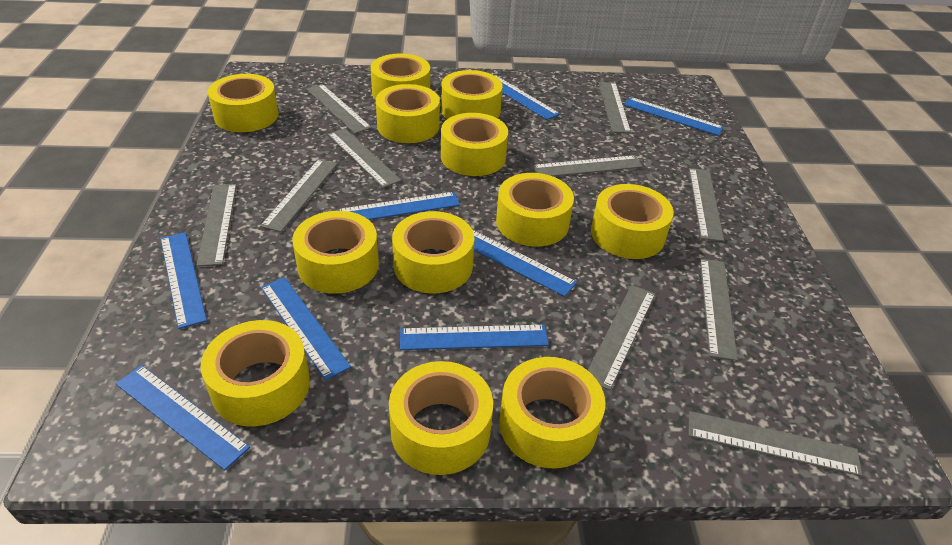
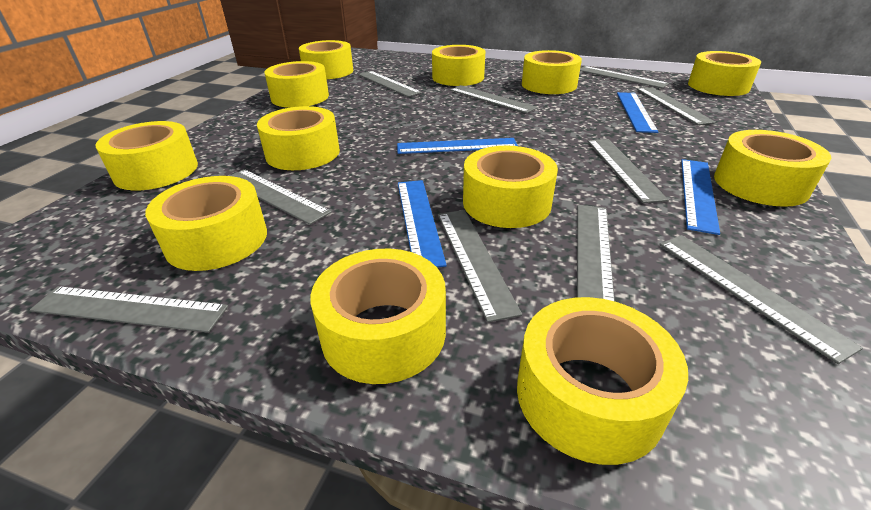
blue ruler: [116,365,250,470] [160,232,207,329] [261,277,351,380] [337,192,460,220] [400,324,549,350] [473,230,577,297] [494,75,560,120] [624,97,724,136] = 8 -> [397,138,518,154] [398,180,447,268] [617,92,658,133] [681,159,720,235] = 4

